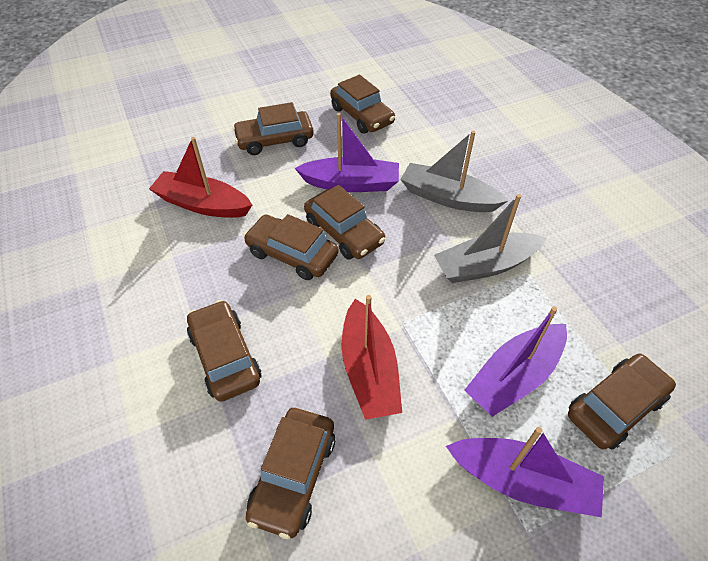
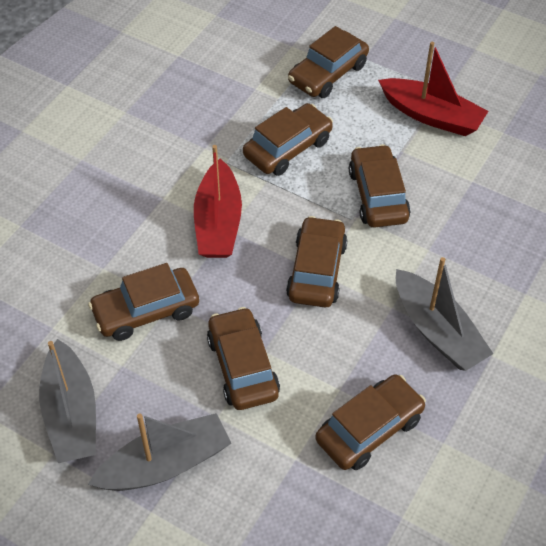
grey boat: [400,130,508,212] [434,194,547,283] = 2 -> [39,339,96,463] [88,413,231,491] [396,257,493,371] = 3
purple boat: [295,113,399,192] [446,427,604,517] [464,306,567,417] = 3 -> none = 0

